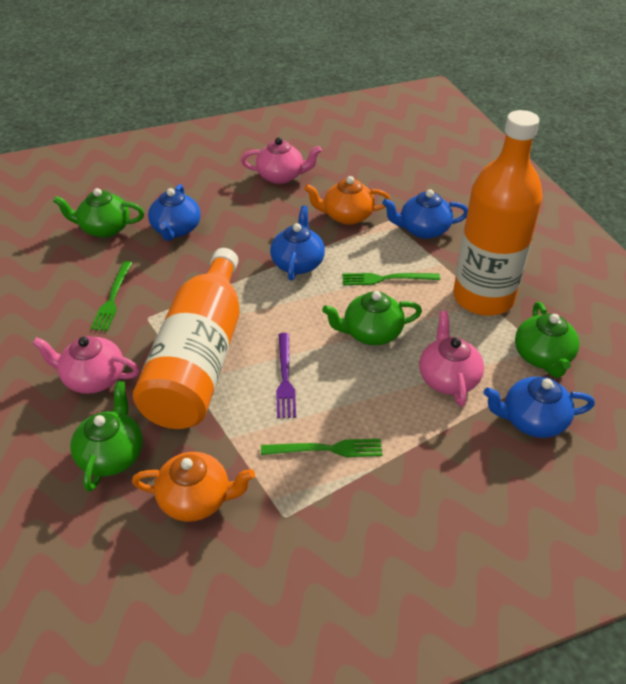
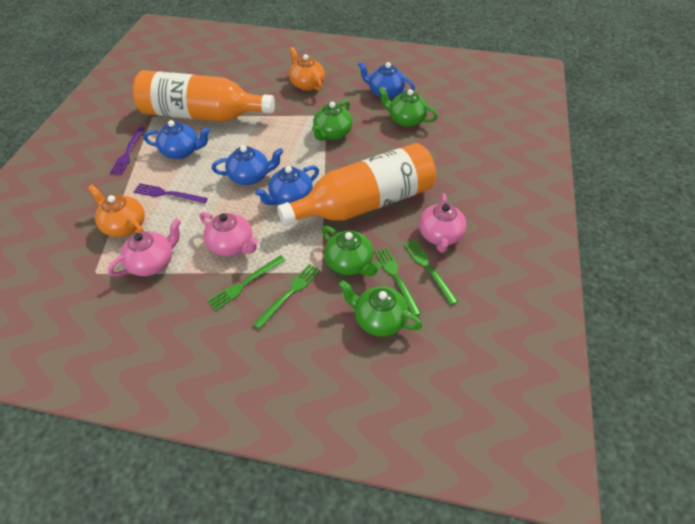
green fork: [91,261,132,331] [261,439,383,457] [342,273,440,285] = 3 -> [207,255,285,311] [253,264,321,329] [375,247,421,316] [403,239,458,305] = 4
purple fork: [276,333,296,418] = 1 -> [110,126,145,175] [133,183,208,204] = 2

